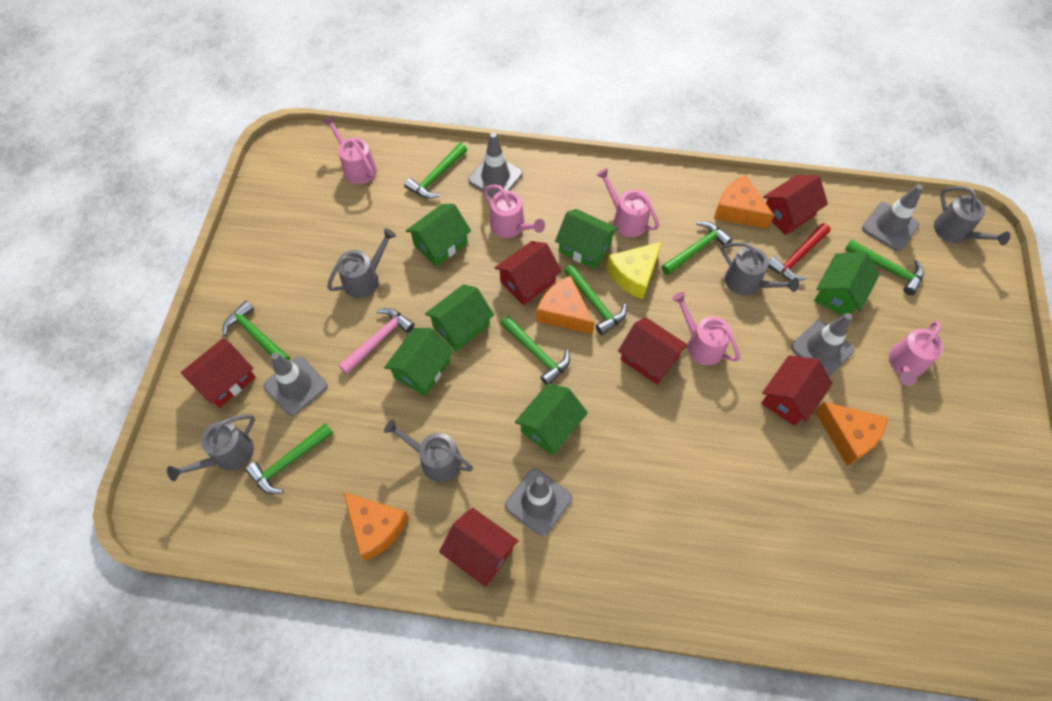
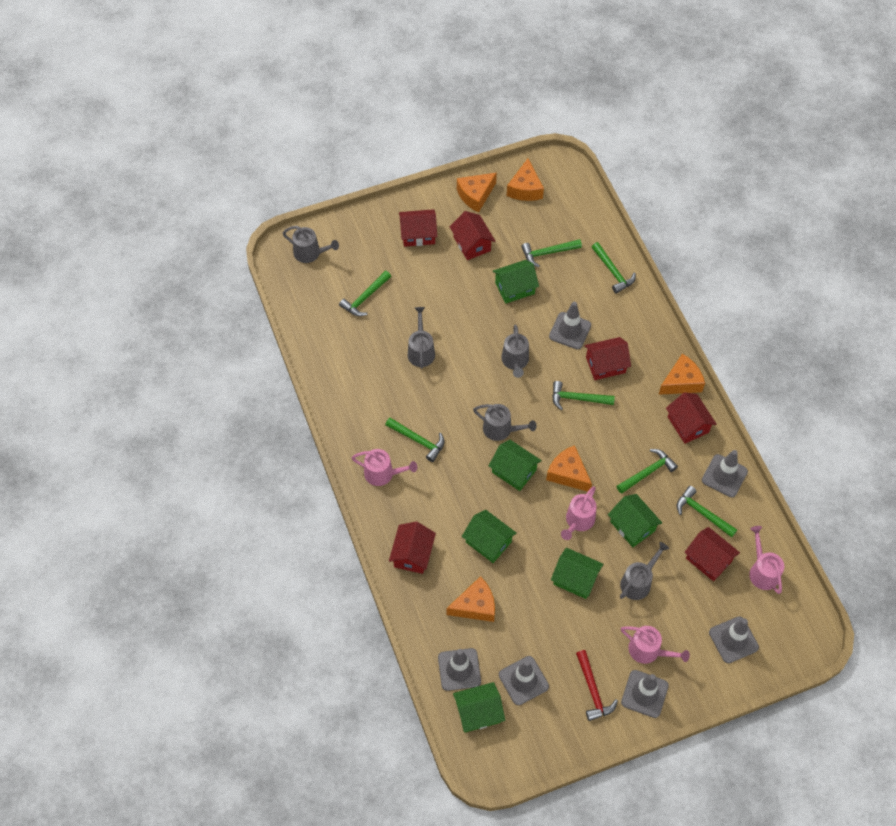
grey traffic cone: [264,352,328,416] [468,132,523,197] [505,469,572,536] [791,313,854,376] [862,184,923,251] = 5 -> [438,648,481,691] [499,656,549,705] [549,302,591,349] [621,670,669,718] [702,450,748,497] [709,616,759,663] = 6
orange cheese: [343,492,409,561] [536,276,594,334] [714,175,774,229] [815,402,888,466] = 4 -> [447,576,495,622] [457,172,497,212] [507,159,544,201] [546,445,592,492] [658,354,705,395] = 5
pink hammer: [339,308,415,374] = 1 -> none = 0
pink watering can: [322,115,377,185] [483,185,545,238] [596,168,659,237] [672,292,740,365] [889,321,943,386] = 5 -> [352,449,417,486] [561,486,597,540] [621,626,690,664] [749,526,784,594] = 4
yellow cheese: [606,242,662,299] = 1 -> none = 0

